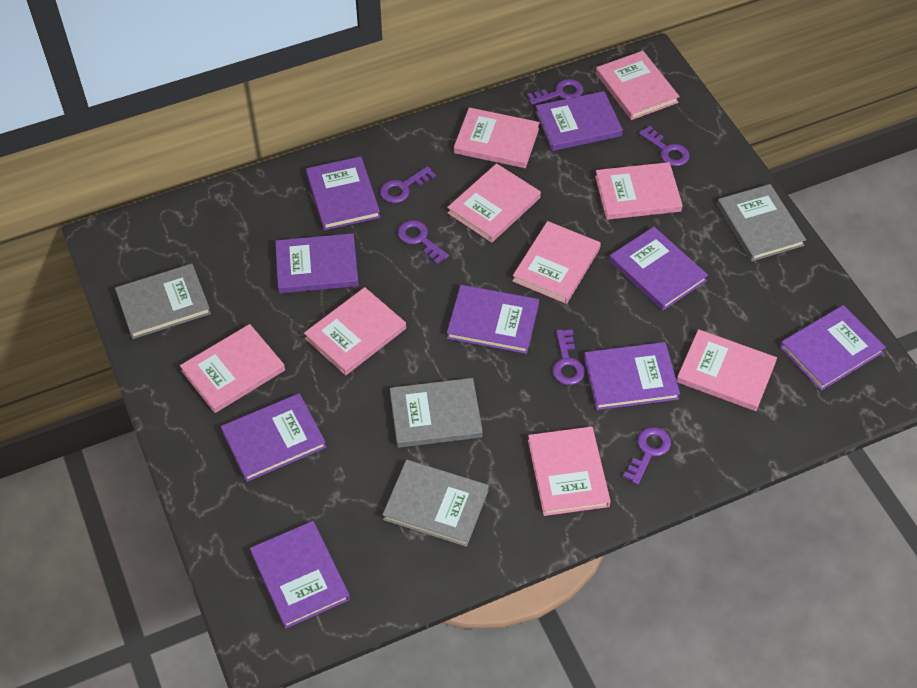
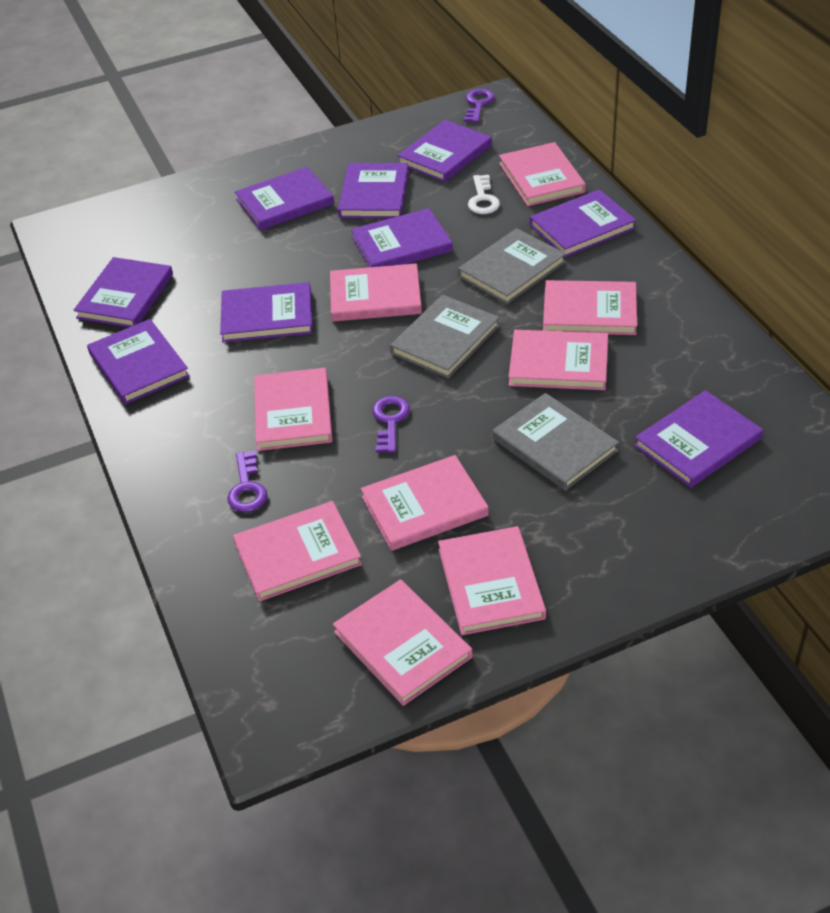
grey book: [115,264,211,339] [382,460,489,547] [390,378,483,448] [717,184,806,262] = 4 -> [390,295,500,379] [458,228,566,304] [492,393,619,491] = 3
purple key: [380,166,436,203] [398,220,449,264] [527,79,584,105] [552,329,585,385] [623,427,671,485] [639,126,690,166] = 6 -> [227,451,267,512] [372,396,410,453] [464,89,495,123] = 3
white key: none = 0 -> [468,175,500,214] = 1

